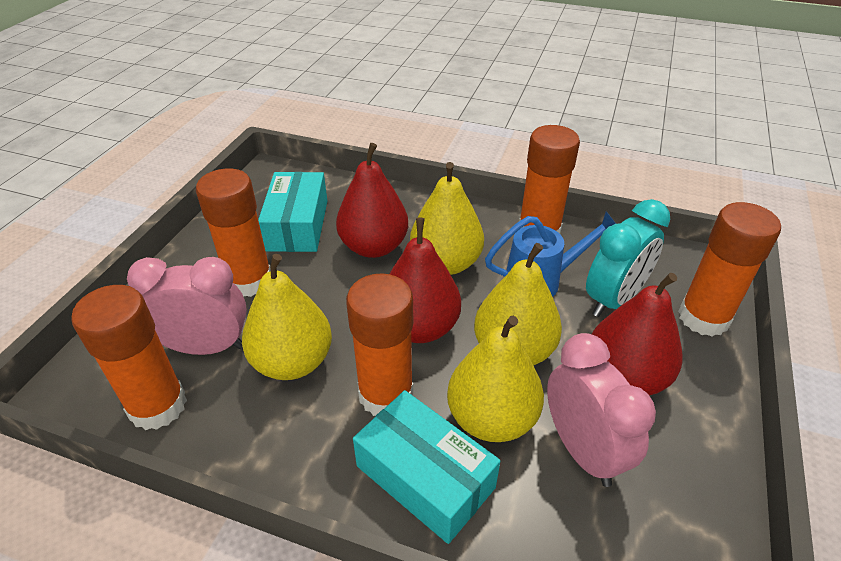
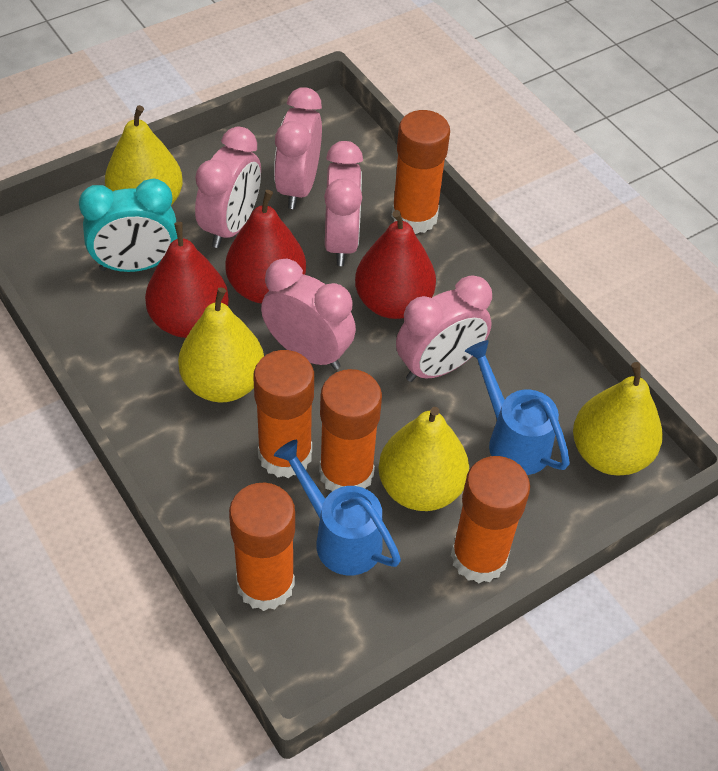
blue watering can: [485,211,616,297] = 1 -> [274,440,401,575] [465,340,570,475] = 2
pink clock: [127,257,247,355] [547,333,656,487] = 2 -> [195,127,261,248] [261,259,356,370] [274,87,322,209] [324,141,363,266] [396,275,492,382] = 5
turquoise box: [258,172,327,252] [353,390,500,544] = 2 -> none = 0

